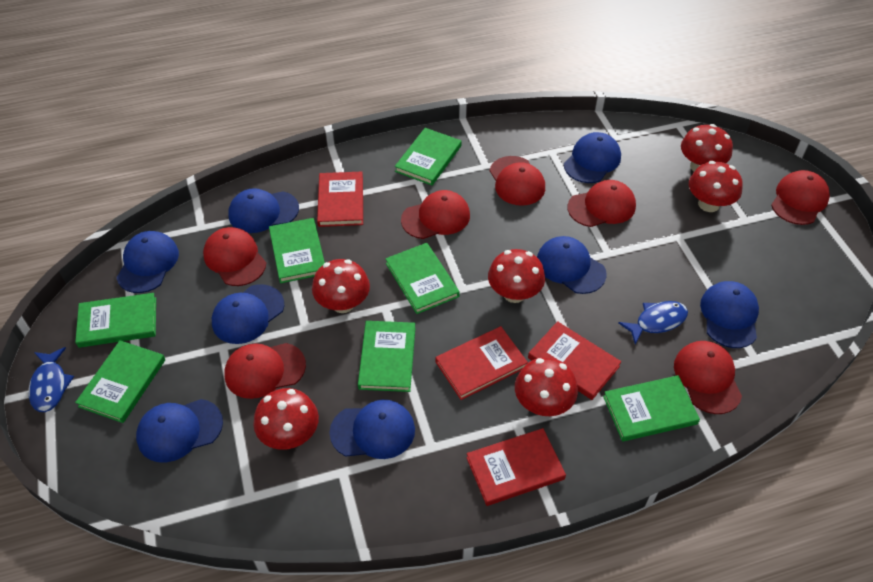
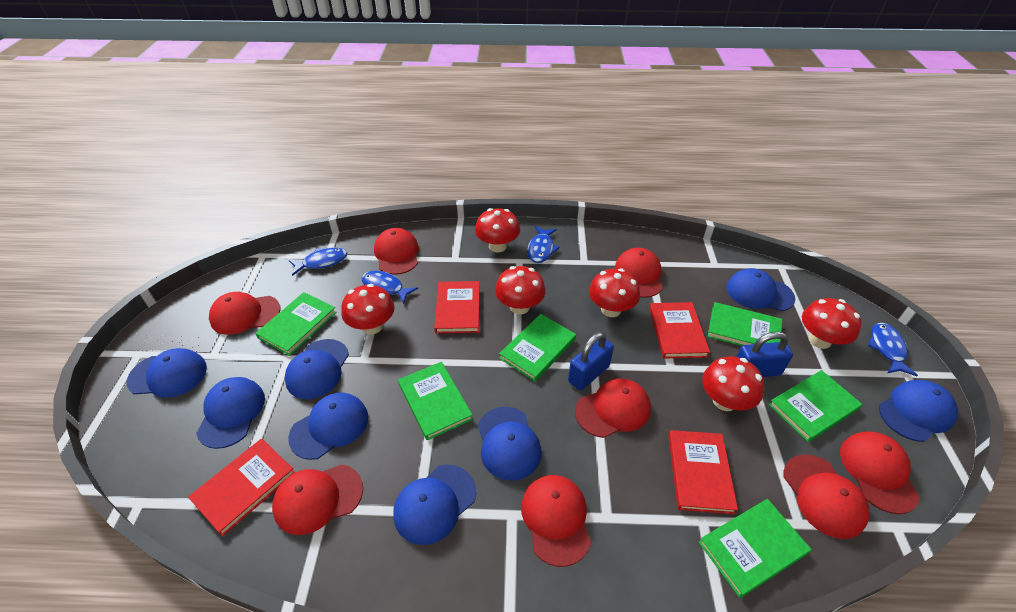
blue fish: [28,347,74,412] [618,301,688,345] = 2 -> [289,248,347,276] [362,271,418,304] [527,226,560,263] [868,323,918,376] = 4
blue padlock: none = 0 -> [568,332,614,391] [736,331,793,377] = 2
green book: [75,293,156,348] [75,340,165,423] [269,218,325,283] [358,321,415,392] [385,243,460,314] [395,128,462,185] [603,375,700,441] = 7 -> [255,292,337,356] [398,362,473,440] [499,314,576,382] [699,499,812,598] [708,302,782,346] [769,370,863,442] = 6
red cap: [203,227,266,286] [224,343,306,399] [401,190,470,239] [490,156,545,206] [567,180,636,227] [674,341,742,414] [771,170,830,225] = 7 -> [209,292,281,335] [272,464,363,535] [374,228,419,275] [521,475,591,567] [575,379,651,438] [615,248,662,298] [784,454,869,539] [840,431,920,514] = 8

